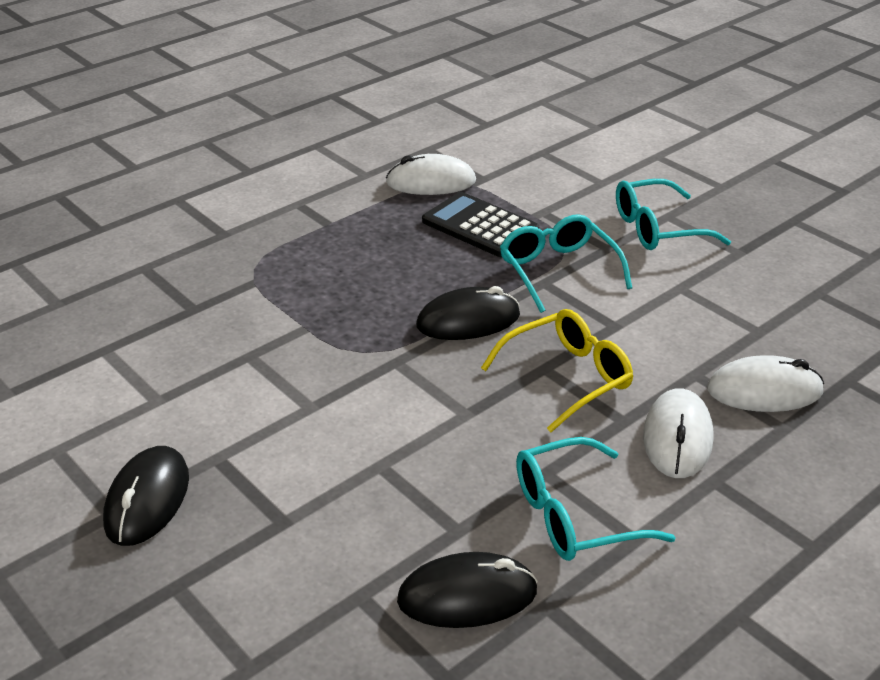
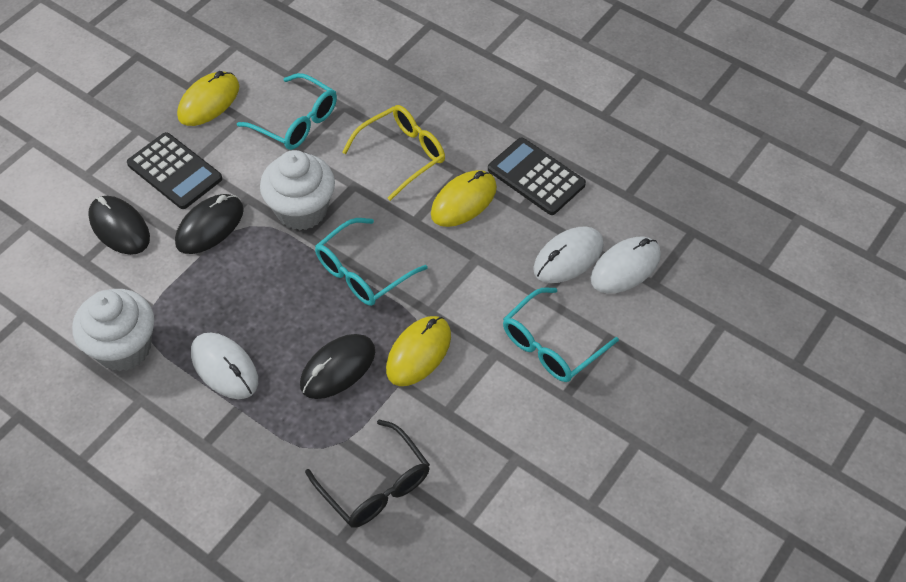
black calculator: [422,192,539,257] = 1 -> [127,132,222,209] [488,138,586,215] = 2
black glasses: none = 0 -> [305,419,430,528] = 1
white cupcake: none = 0 -> [72,289,154,372] [260,150,335,230] = 2
yellow mouse: none = 0 -> [177,71,239,126] [386,316,451,386] [431,170,497,227] = 3

